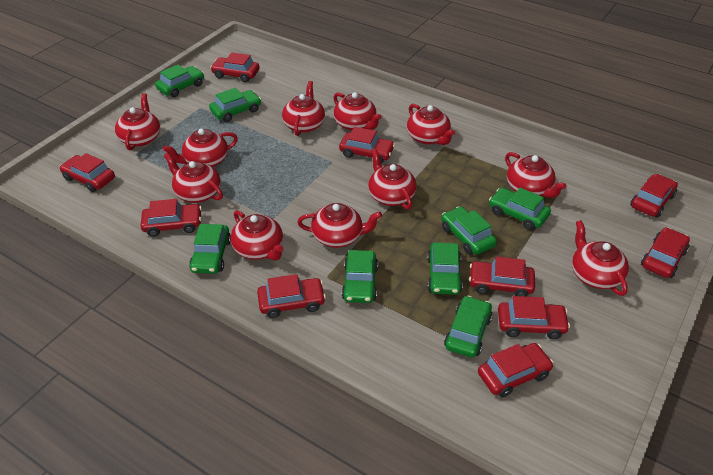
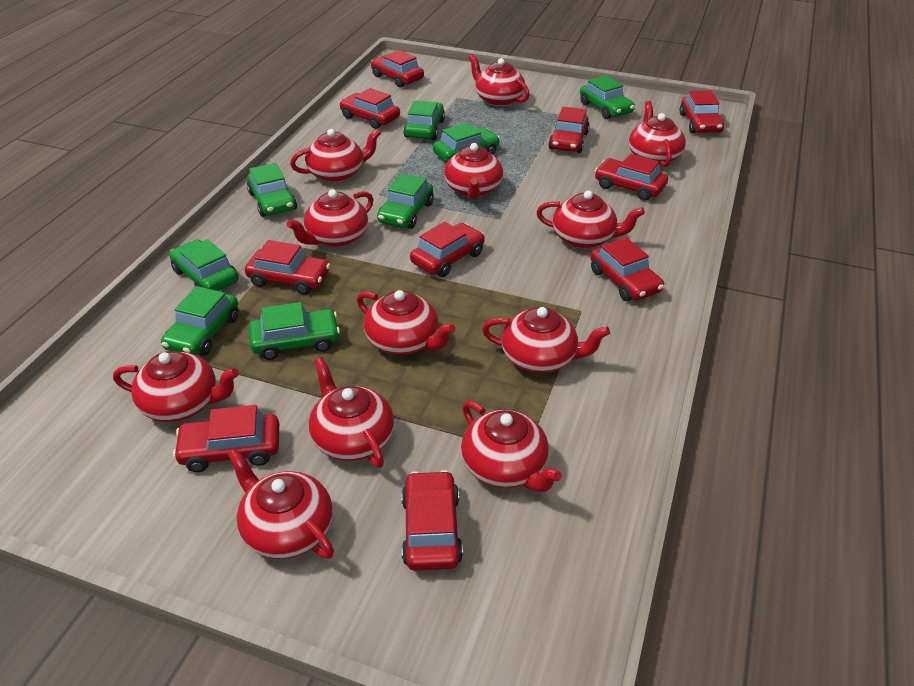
red teapot: [115,93,160,150] [163,128,238,167] [164,152,223,203] [231,210,284,261] [282,81,325,136] [297,203,382,248] [334,92,381,131] [368,148,417,210] [407,104,455,145] [505,152,567,198] [572,220,629,296] = 11 -> [113,351,239,422] [227,448,334,559] [287,189,373,247] [290,129,381,182] [309,357,394,468] [357,290,455,355] [444,142,503,199] [461,400,562,492] [468,54,530,106] [482,307,610,373] [536,191,645,249] [629,101,686,167] = 12

